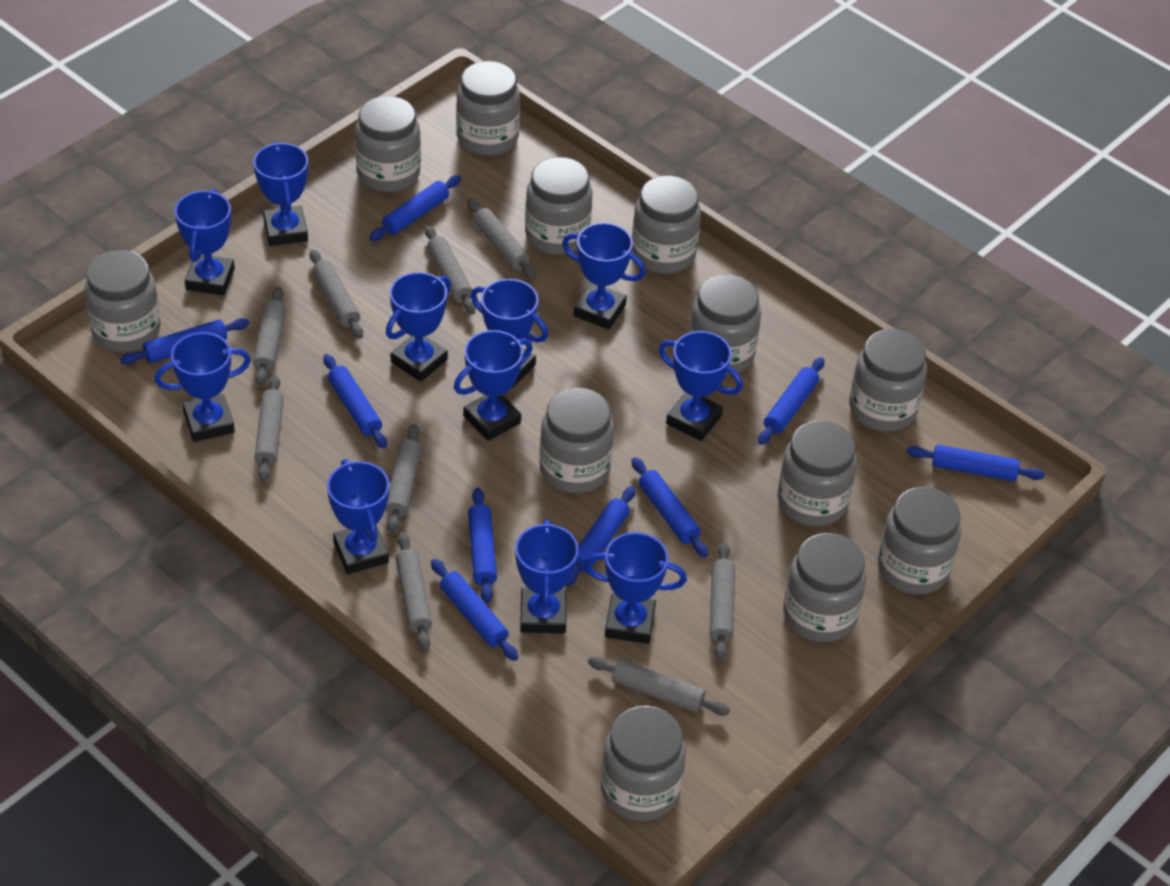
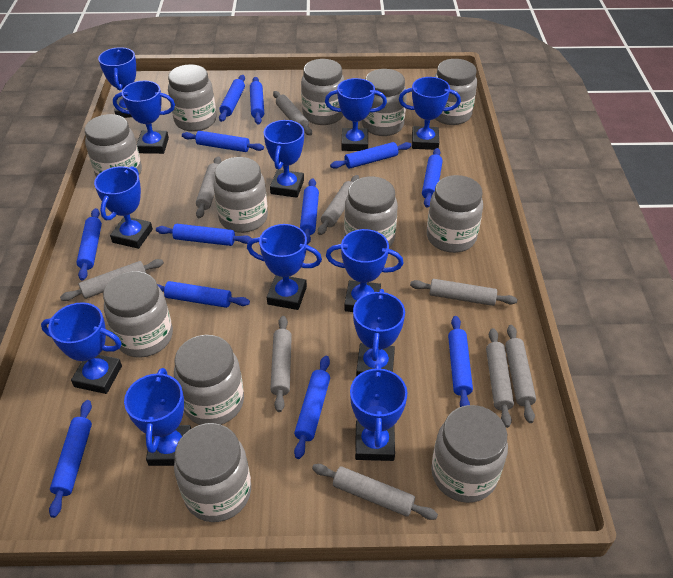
blue rolling pin: [120,318,249,365] [323,354,387,448] [369,175,461,241] [431,559,518,661] [468,488,497,604] [566,486,635,586] [632,457,709,558] [758,357,824,445] [907,445,1045,481] = 9 -> [49,400,92,518] [76,208,102,281] [156,224,252,246] [158,281,250,308] [182,131,264,152] [219,75,245,122] [250,77,264,125] [294,356,330,459] [300,178,319,245] [330,142,412,169] [422,148,443,208] [448,316,473,407] = 12
blue trophy: [155,332,251,442] [175,189,235,296] [253,141,308,246] [327,459,389,574] [386,272,451,382] [454,330,532,441] [471,279,548,388] [515,519,579,633] [562,223,646,329] [584,532,687,644] [659,331,743,441] = 11 -> [41,302,122,394] [94,166,153,249] [98,47,136,118] [113,81,175,154] [124,368,191,466] [247,224,322,310] [264,120,304,198] [325,78,387,151] [326,229,403,312] [350,363,408,461] [353,289,405,376] [399,77,461,150] = 12

